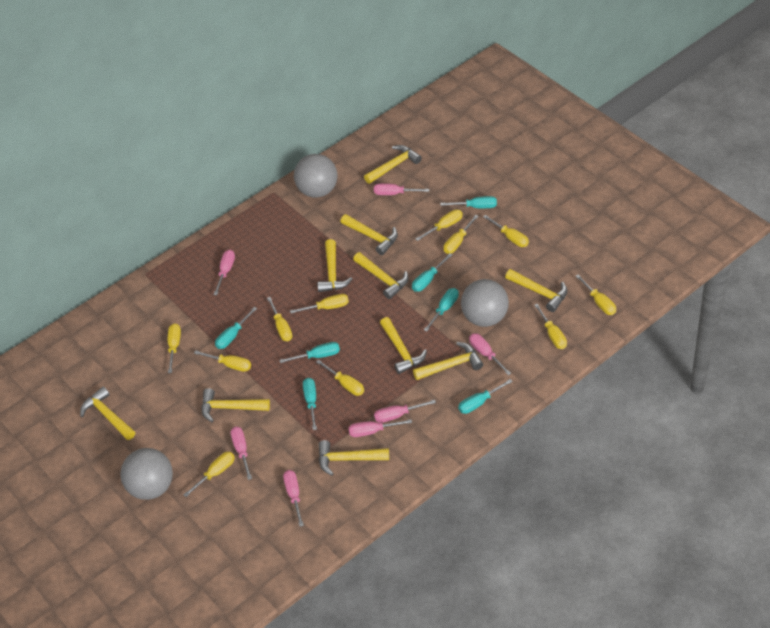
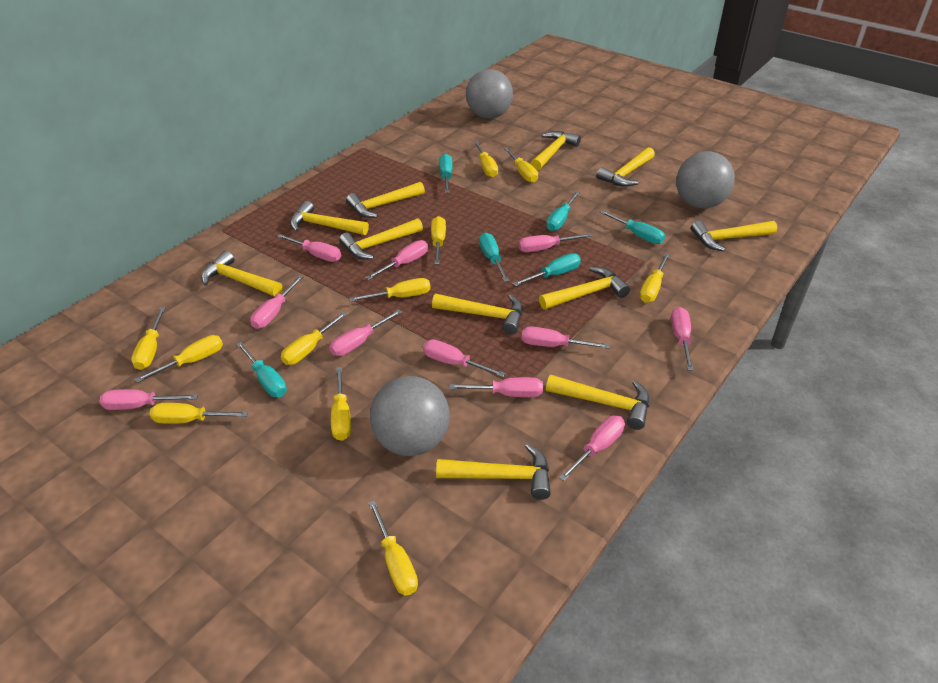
pink screwdriver: [214,250,235,295] [231,427,252,480] [283,470,304,527] [348,419,412,437] [374,183,429,195] [374,400,436,423] [469,333,511,376] = 7 -> [100,389,198,410] [250,276,303,329] [277,234,341,262] [329,309,402,356] [366,240,428,280] [423,340,506,377] [449,377,543,397] [518,233,592,252] [522,327,610,349] [559,416,625,481] [671,307,694,371] = 11
turquoise screwdriver: [215,307,257,349] [279,342,340,363] [303,378,317,430] [412,253,452,292] [424,288,459,332] [440,196,497,208] [458,379,513,414] = 7 -> [236,342,287,397] [439,154,453,193] [479,233,509,282] [513,253,581,286] [546,191,580,231] [600,210,665,244] = 6
yellow hammer: [80,387,135,440] [202,388,270,422] [317,239,353,292] [319,440,389,476] [341,214,398,255] [353,252,409,299] [364,145,422,184] [380,317,427,374] [413,342,483,380] [505,269,567,312] = 10 -> [201,251,283,297] [290,201,369,235] [339,218,423,259] [346,182,425,218] [432,294,523,335] [436,444,551,500] [530,131,581,171] [539,267,630,310] [546,375,649,430] [596,147,655,187] [691,221,777,251] = 11

